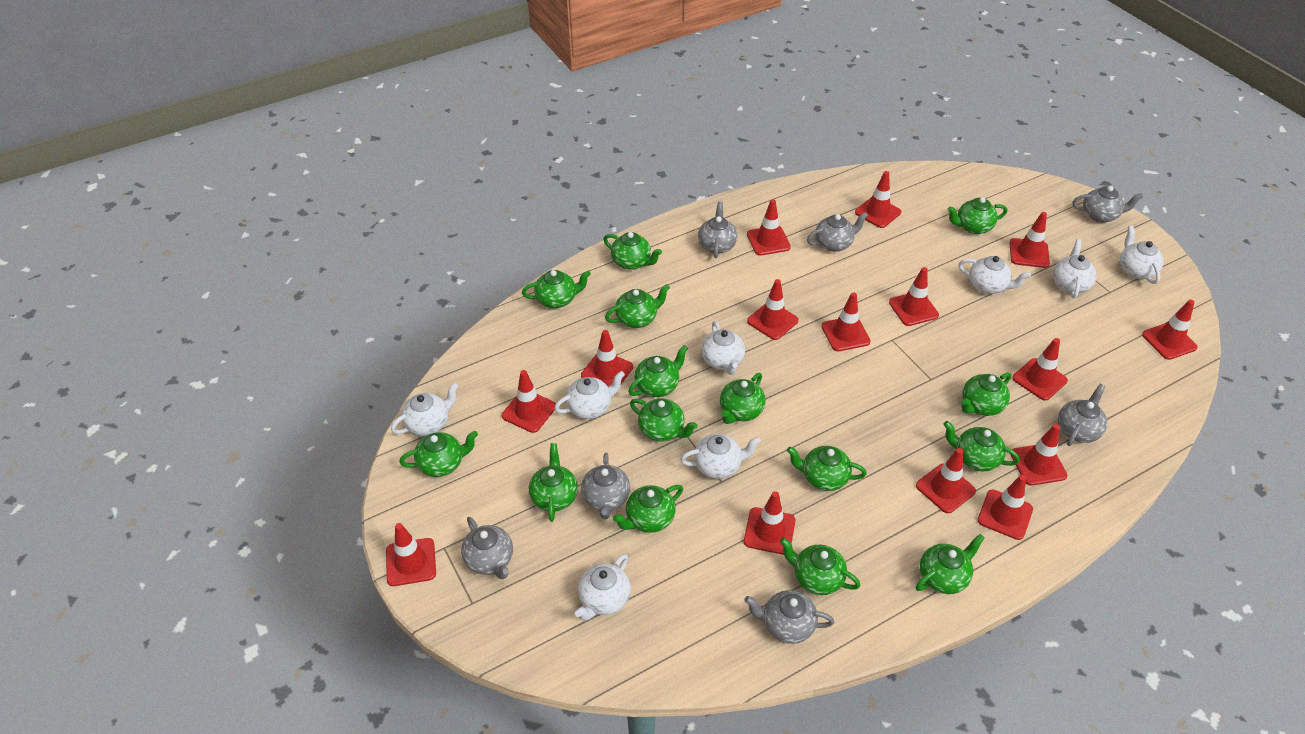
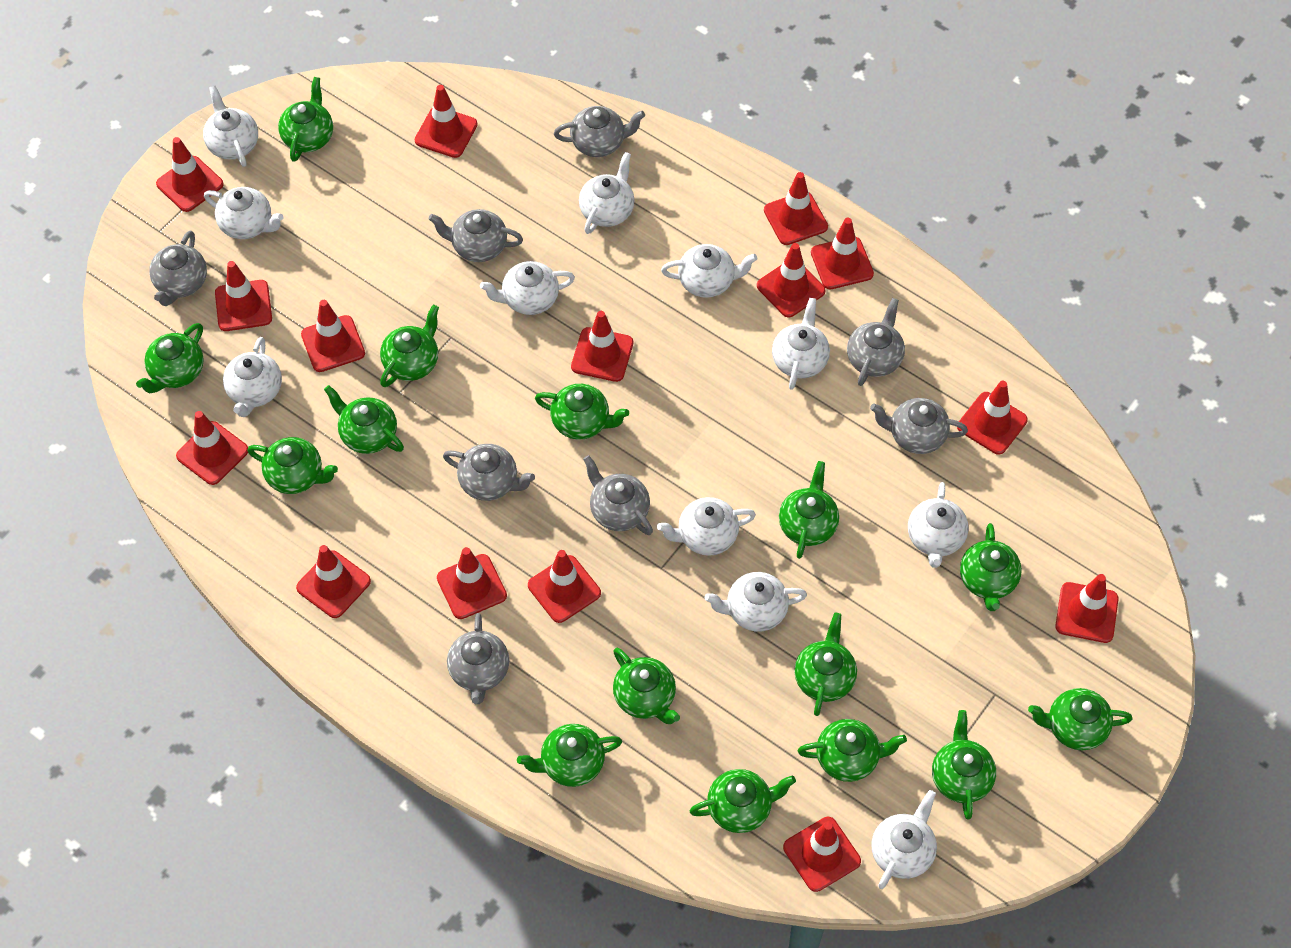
grey teapot: [461,517,513,579] [581,453,630,519] [698,202,737,258] [744,590,834,644] [807,212,868,252] [1058,384,1107,446] [1073,186,1143,223] = 7 -> [149,231,207,306] [429,209,523,262] [443,444,535,501] [447,613,510,704] [554,106,645,157] [583,455,653,535] [847,298,905,386] [870,398,968,454] = 8
white teapot: [391,383,459,436] [554,371,625,419] [575,554,631,621] [680,434,761,479] [701,321,745,375] [958,256,1031,294] [1053,239,1097,298] [1120,226,1164,284] = 8 -> [203,86,258,167] [204,187,284,239] [223,337,282,417] [480,261,575,315] [579,152,634,234] [657,497,756,556] [661,244,757,298] [705,572,807,632] [772,298,830,390] [871,790,937,889] [908,482,968,568] = 11

